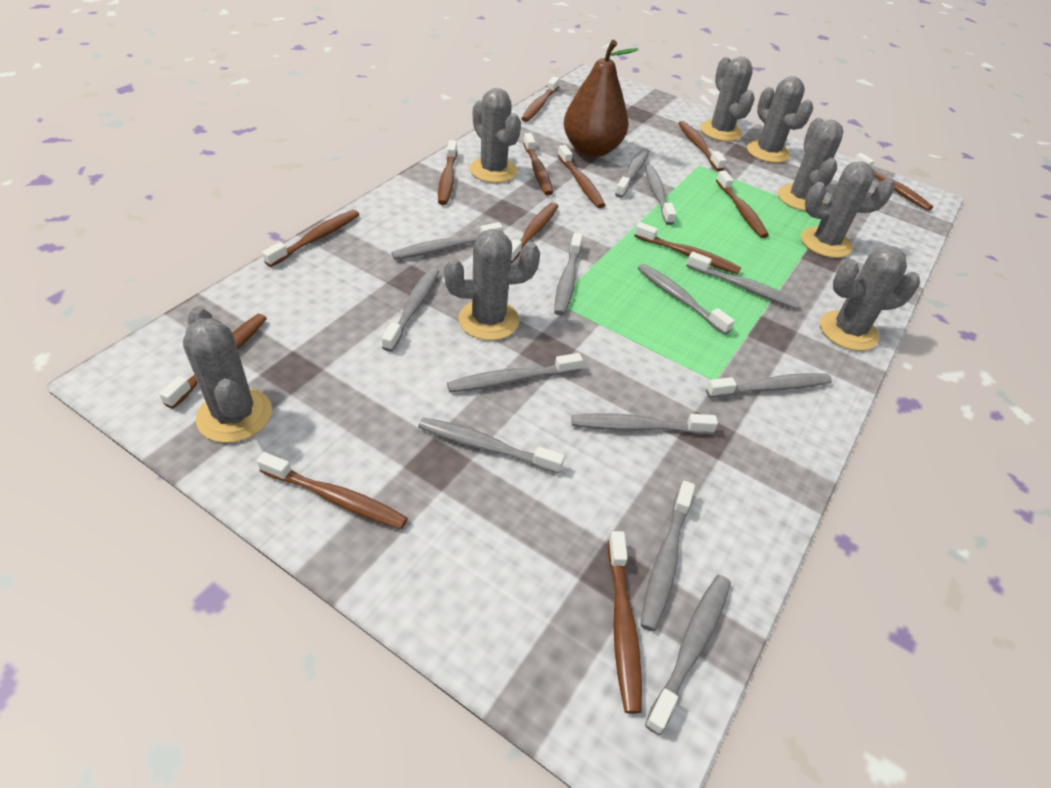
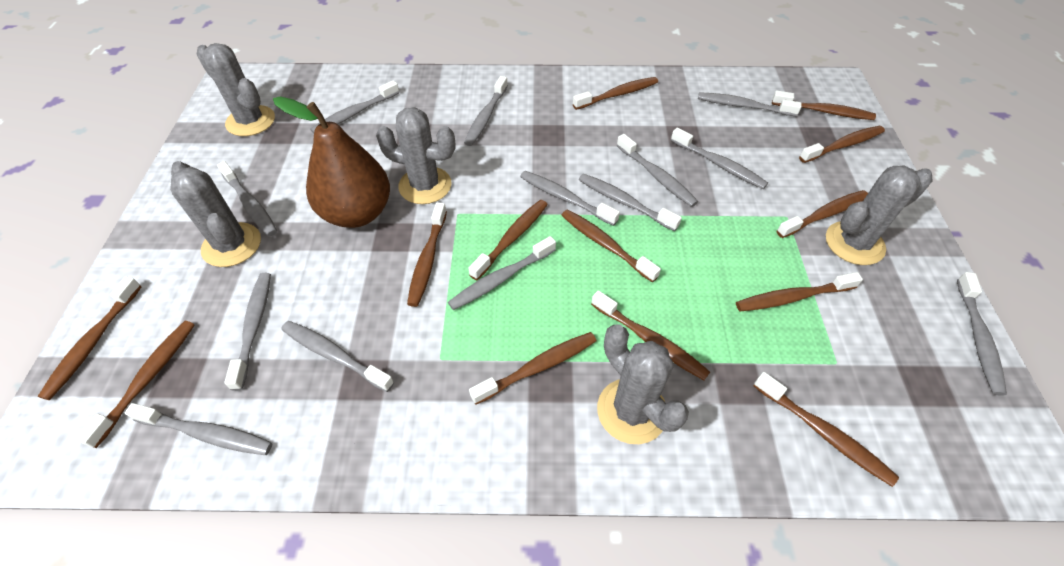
grey cactus: [183,307,272,443] [444,229,540,340] [470,88,521,183] [700,57,755,141] [747,76,813,163] [778,118,843,211] [801,162,895,258] [820,245,920,351] = 8 -> [170,161,261,267] [196,43,275,136] [376,107,455,204] [597,325,689,444] [826,166,933,265] = 5

